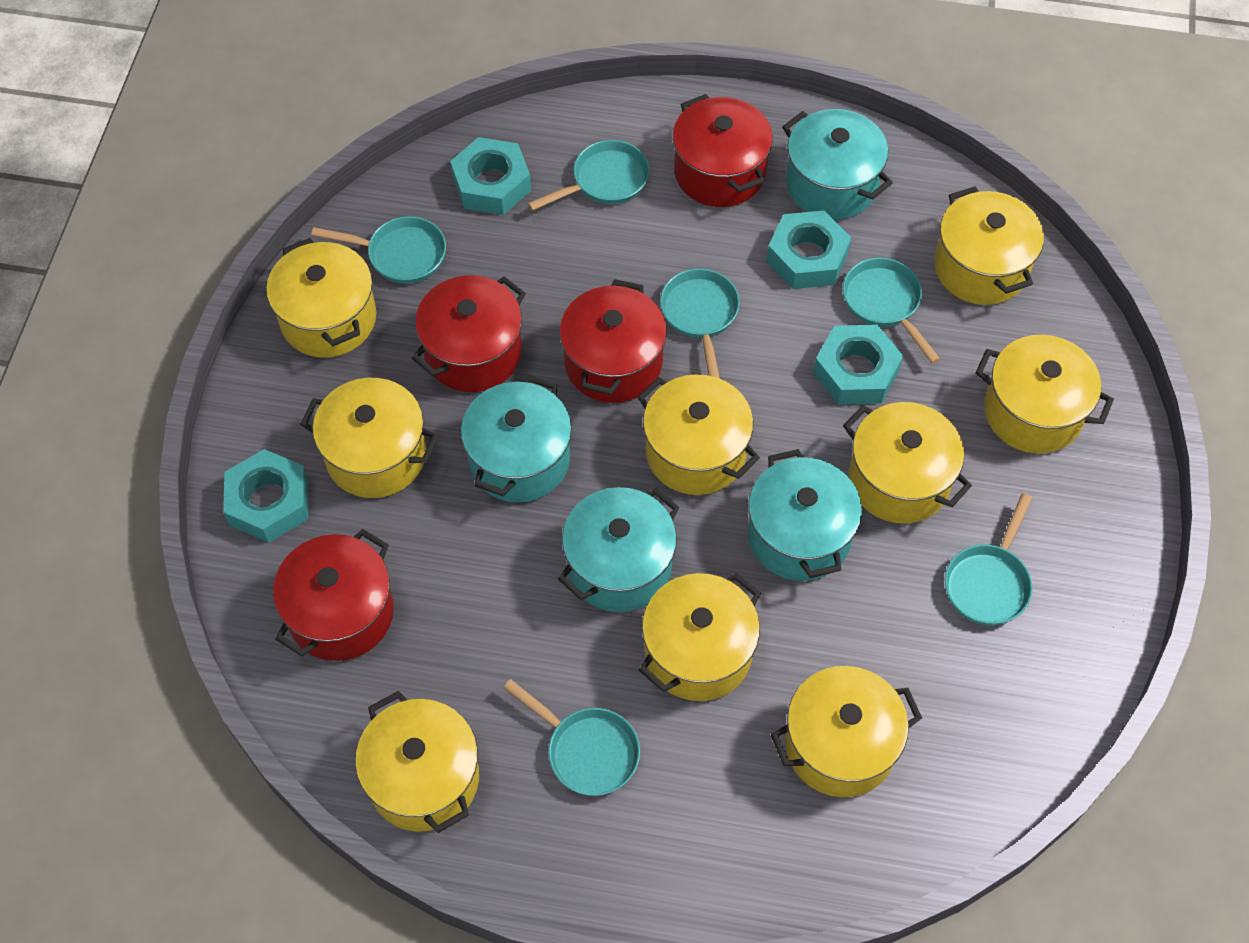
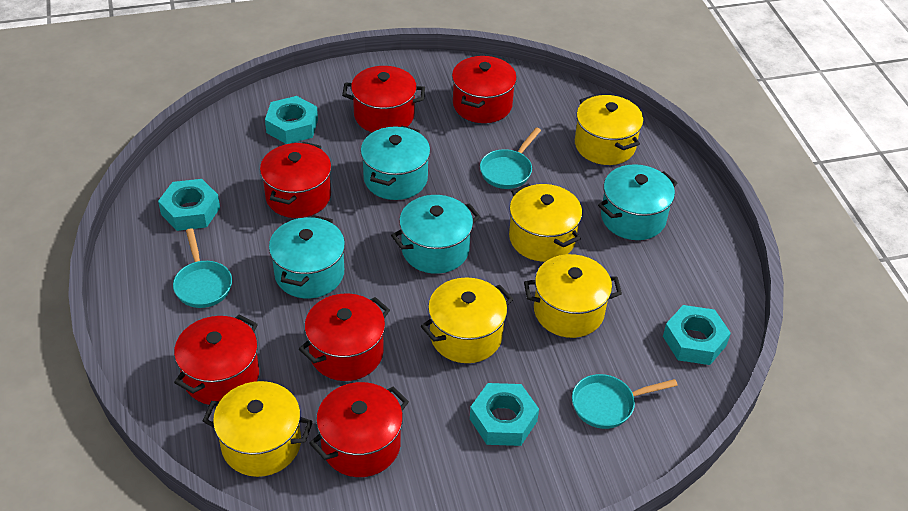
red pot: [273,529,394,661] [412,275,526,392] [560,279,667,403] [673,94,773,207] = 4 -> [174,314,259,405] [260,142,331,218] [299,293,390,381] [309,382,409,477] [342,66,425,132] [452,56,517,123] = 6
turquoise pan: [311,216,446,284] [503,679,640,796] [528,140,649,211] [660,269,740,379] [843,257,940,364] [945,493,1032,625] = 6 -> [173,228,232,308] [480,128,541,189] [572,374,678,429] = 3
yellow pot: [266,238,376,358] [300,378,439,498] [355,691,479,833] [637,374,760,495] [639,573,761,701] [771,666,922,797] [843,402,972,524] [934,186,1044,305] [975,335,1114,454] = 9 -> [203,381,313,477] [421,278,513,363] [509,184,582,262] [524,254,622,338] [575,94,643,165] = 5

